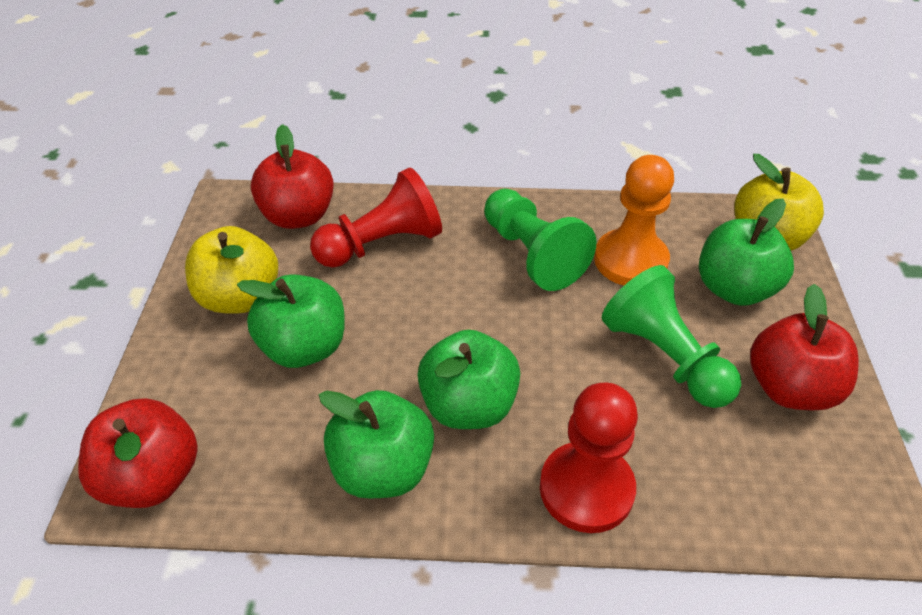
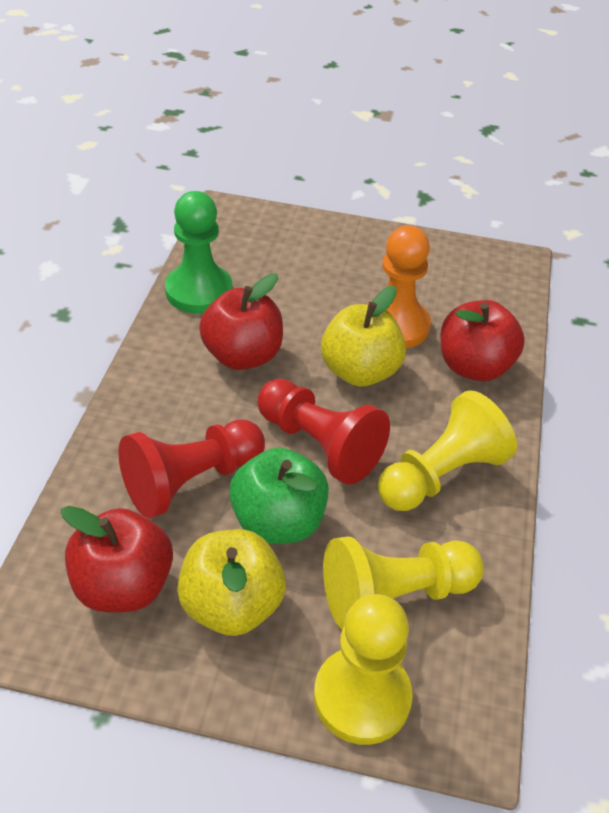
green apple: [237,274,345,368] [319,390,434,499] [417,329,520,429] [699,199,794,306] = 4 -> [229,448,329,544] = 1
green pawn: [484,189,596,291] [602,265,741,408] = 2 -> [165,191,232,313] = 1
yellow pawn: none = 0 -> [314,594,413,745] [323,537,484,630] [378,390,517,511] = 3

